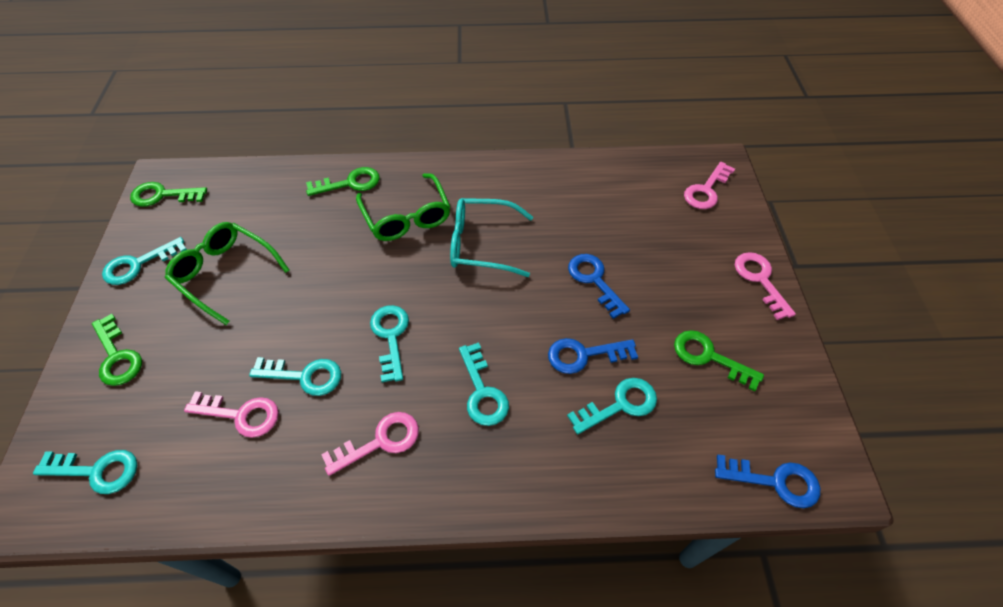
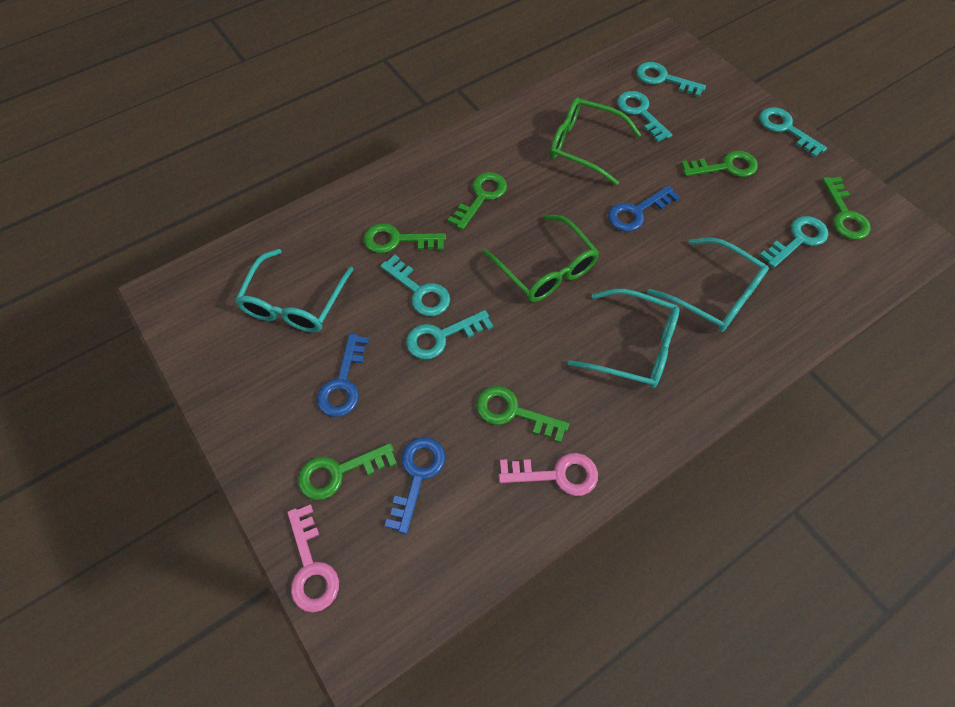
green key: [92,314,142,386] [130,182,207,207] [306,167,380,196] [674,330,764,391] = 4 -> [298,443,397,500] [364,223,446,253] [448,172,507,230] [476,386,569,443] [681,150,758,177] [822,177,871,240] = 6
pink key: [184,391,279,438] [321,412,419,476] [684,162,735,209] [735,252,796,320] = 4 -> [287,504,339,612] [499,453,598,496] = 2
turquoise glasses: [450,198,533,277] = 1 -> [235,249,354,332] [568,289,680,388] [647,238,769,332] = 3

